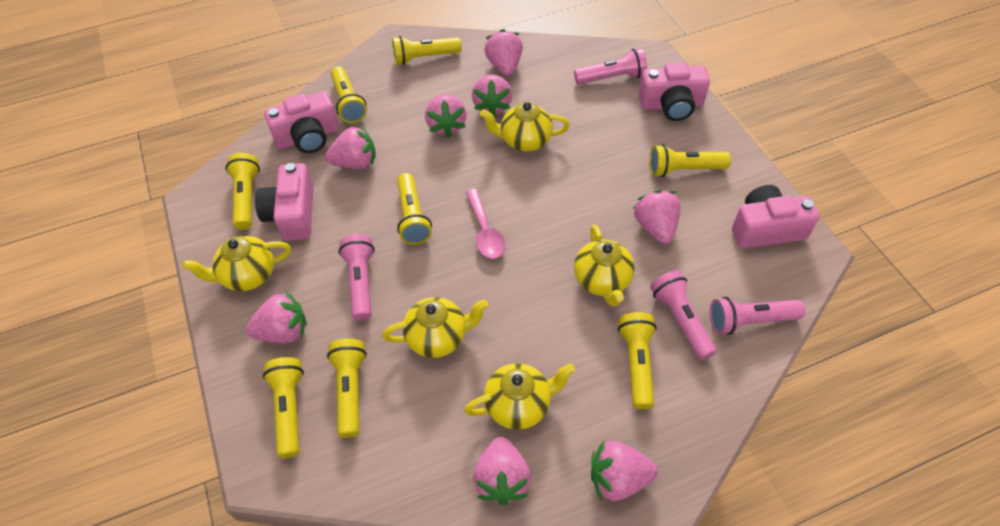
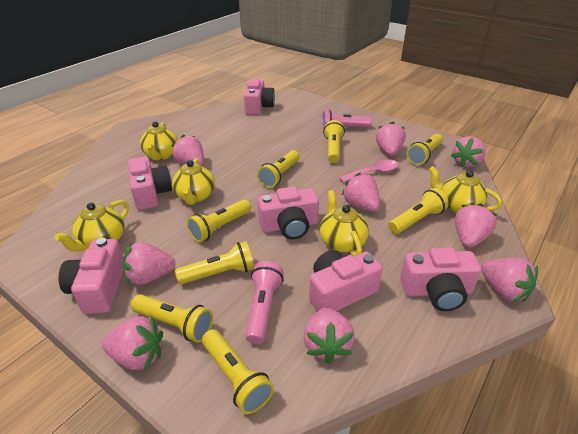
pink camera: [255,163,314,241] [264,92,339,153] [639,62,710,121] [732,185,820,249] = 4 -> [58,238,123,314] [128,157,172,210] [244,79,275,115] [257,186,319,240] [309,250,383,311] [400,248,481,311] = 6
pink flashlight: [339,234,375,321] [574,48,647,84] [650,271,717,360] [710,297,806,335] = 4 -> [245,261,284,344] [322,110,372,130] = 2
pink strawberry: [246,291,307,343] [325,125,376,169] [425,94,466,138] [472,74,512,116] [473,437,531,505] [484,29,523,76] [591,441,658,501] [633,190,681,244] = 8 -> [102,316,163,370] [122,242,176,285] [171,134,204,166] [303,307,355,364] [341,173,380,212] [376,122,406,156] [451,136,486,168] [455,203,497,247] [481,258,538,302] = 9

